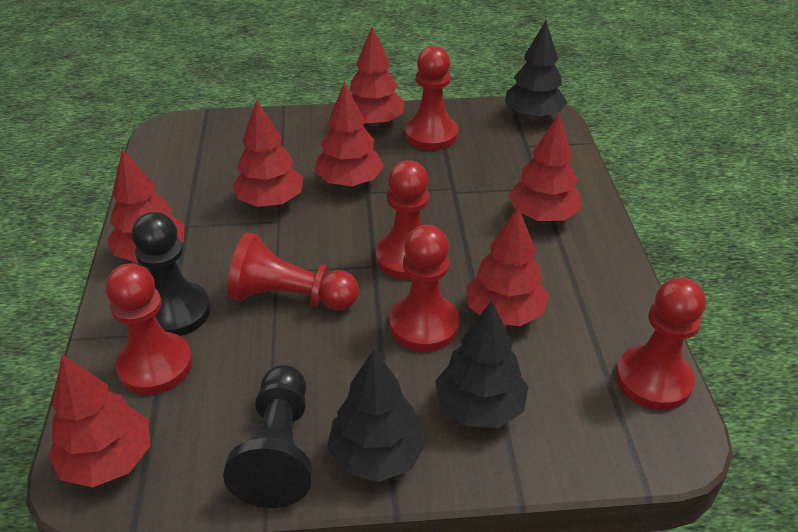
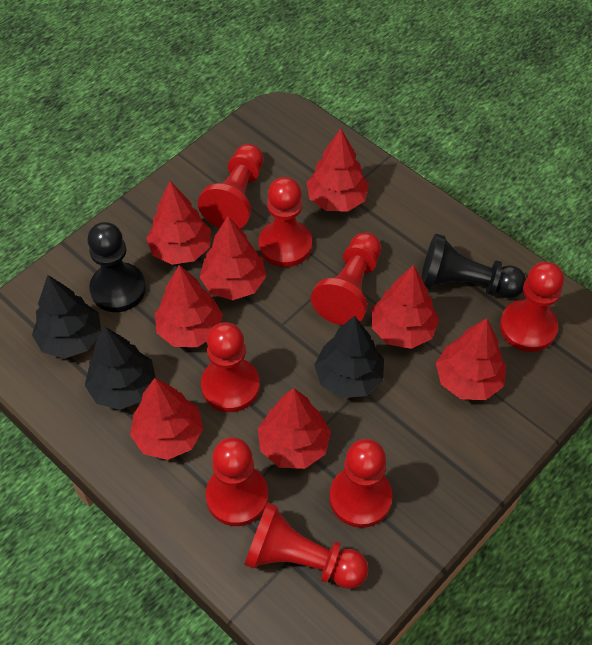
red pawn: [106,263,193,395] [227,233,359,311] [376,160,429,280] [390,225,459,352] [405,46,458,150] [616,277,706,410] = 6 -> [198,144,263,228] [201,322,260,412] [206,437,268,526] [244,502,369,589] [259,177,312,267] [311,232,381,325] [329,439,392,528] [500,262,564,352] = 8
red tree: [48,354,150,488] [107,149,185,262] [232,100,303,207] [315,81,384,187] [350,27,404,126] [466,207,549,326] [509,114,581,221] = 7 -> [130,378,204,460] [146,181,211,265] [155,265,223,347] [200,216,266,300] [258,388,331,469] [306,128,369,212] [372,265,439,349] [436,318,506,400] = 8

